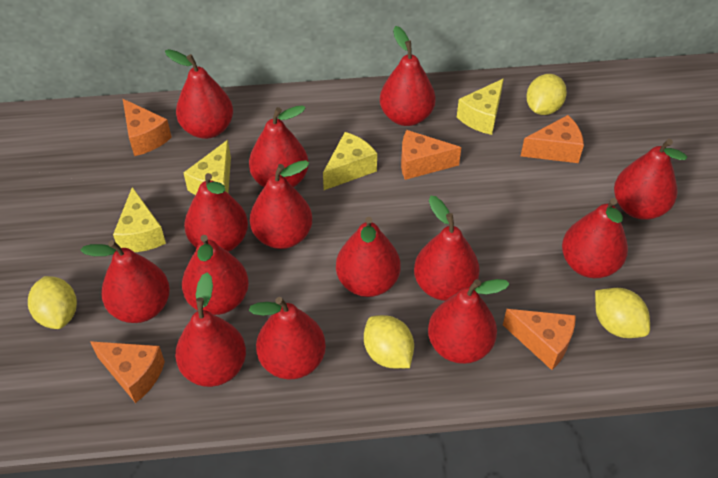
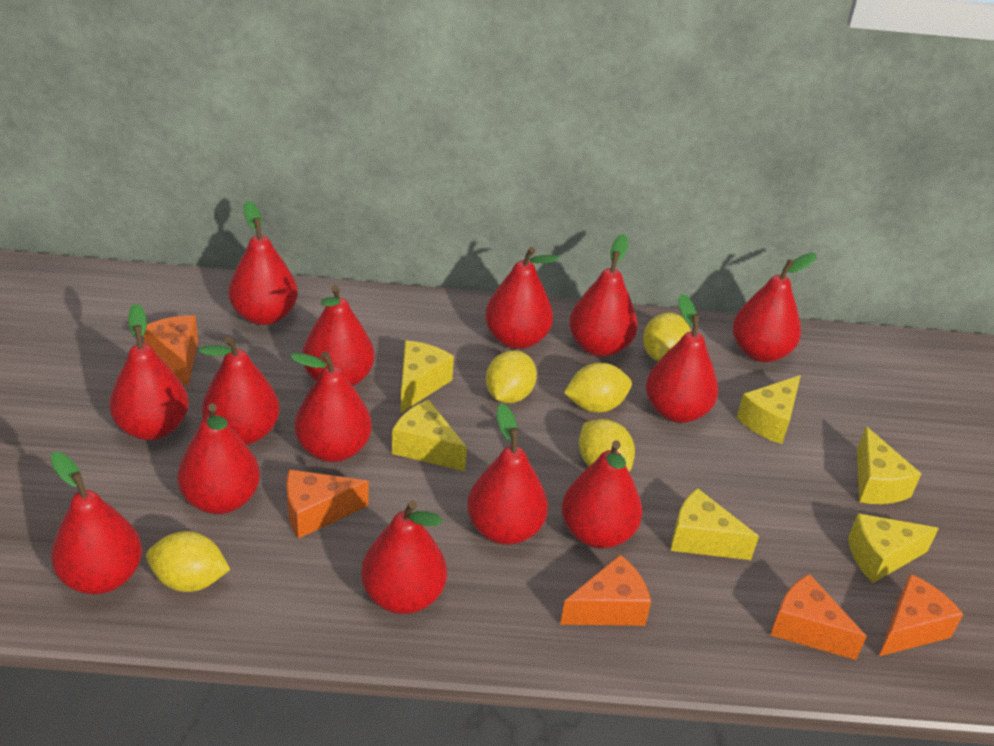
yellow cheese: [113,187,166,252] [183,140,231,195] [323,132,377,190] [457,78,504,135] = 4 -> [392,400,467,471] [401,341,454,413] [671,488,759,560] [736,375,801,444] [848,513,939,583] [857,426,921,504] = 6
yellow lemon: [28,276,77,329] [364,315,414,368] [526,74,567,115] [595,288,650,338] = 4 -> [146,531,230,592] [486,350,537,403] [564,363,632,413] [579,419,635,471] [643,313,691,361] = 5

